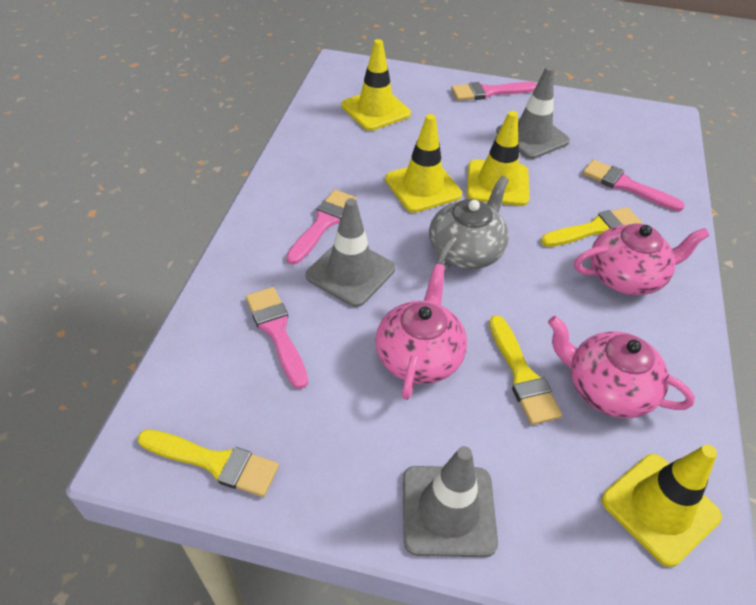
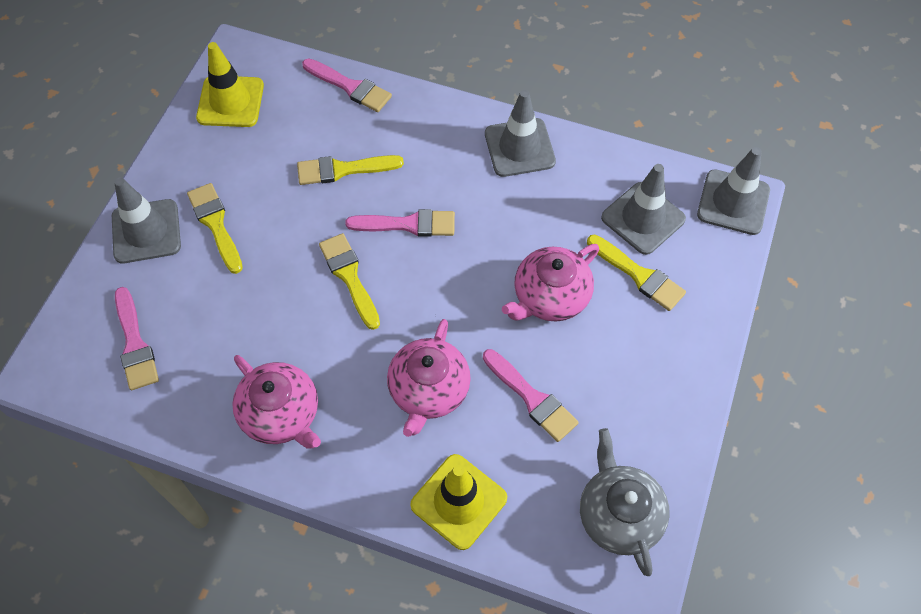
grey traffic cone: [306,198,395,307] [403,446,498,557] [496,66,570,159] = 3 -> [112,178,181,263] [485,90,556,177] [601,164,686,255] [697,147,770,235] = 4
yellow brush: [138,429,279,497] [489,315,562,425] [541,207,642,247] = 3 -> [187,183,243,274] [297,155,404,185] [319,233,380,330] [587,235,686,311] = 4
yellow traffic cone: [341,39,411,131] [385,114,462,213] [467,111,529,206] [602,445,722,567] = 4 -> [196,42,264,127] [410,454,507,550] = 2

